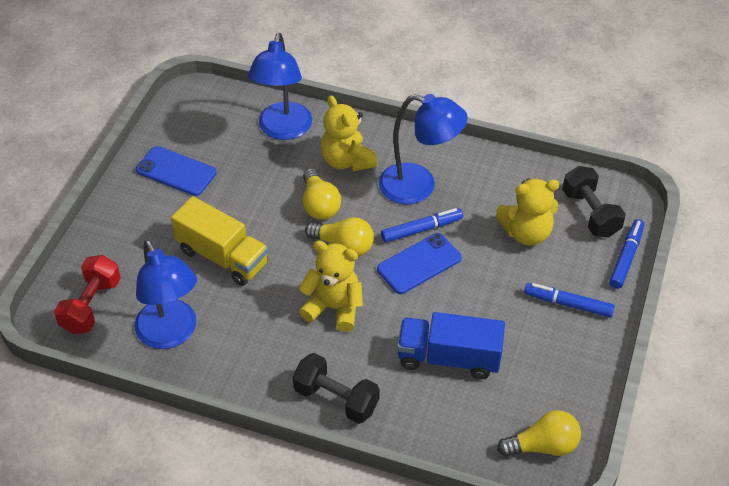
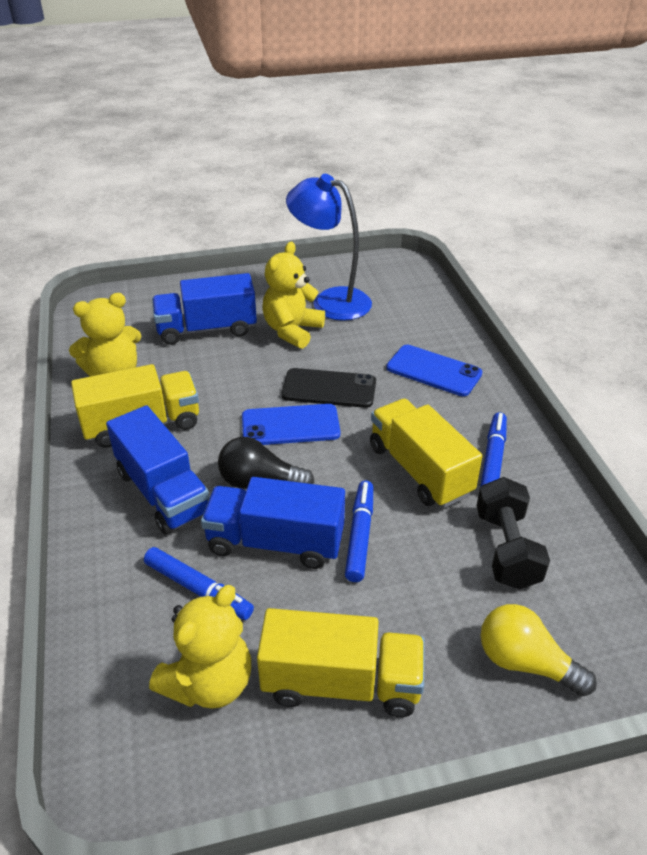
black dumbbell: [293,353,380,424] [562,166,626,238] = 2 -> [476,477,550,590] = 1
black light bulb: none = 0 -> [218,437,314,489] = 1
black phone: none = 0 -> [281,368,376,408] = 1
blue lamp: [134,240,197,349] [248,33,312,140] [379,94,468,205] = 3 -> [286,174,372,321] = 1
blue truck: [397,312,505,379] = 1 -> [106,405,209,534] [152,273,257,345] [201,477,345,569] = 3
red dumbbell: [54,255,121,334] = 1 -> none = 0
yellow light bulb: [303,168,341,220] [305,217,374,256] [497,410,581,457] = 3 -> [481,604,597,697] = 1
yellow truck: [171,196,269,286] = 1 -> [71,364,199,448] [257,608,424,717] [370,399,482,508] = 3

